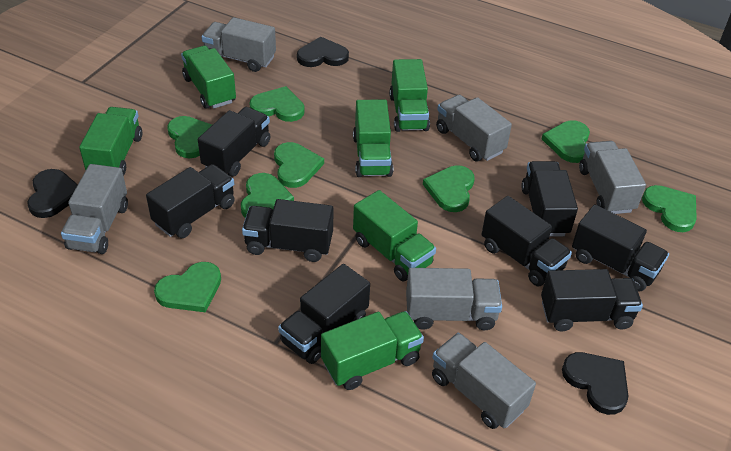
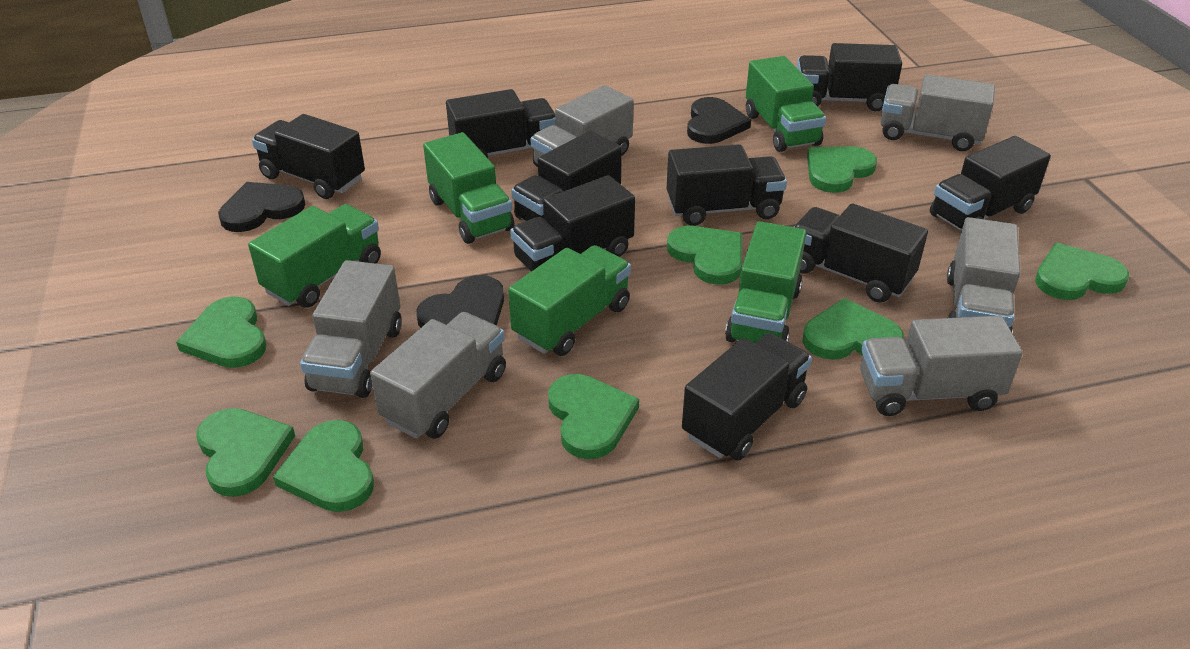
black truck: [146,164,235,238] [198,107,270,177] [242,199,333,262] [278,264,370,364] [482,196,572,286] [521,161,578,236] [541,269,643,331] [572,204,669,291] = 8 -> [252,114,365,199] [446,89,556,158] [510,175,635,271] [511,131,622,221] [667,144,787,226] [682,333,812,461] [794,203,928,303] [797,43,902,111] [930,136,1051,230] = 9
green truck: [79,107,142,176] [181,46,236,109] [321,311,424,390] [353,99,393,177] [353,190,436,281] [389,59,430,132] = 6 -> [248,204,381,308] [423,132,514,244] [508,245,631,356] [725,221,807,343] [746,56,826,152] = 5

